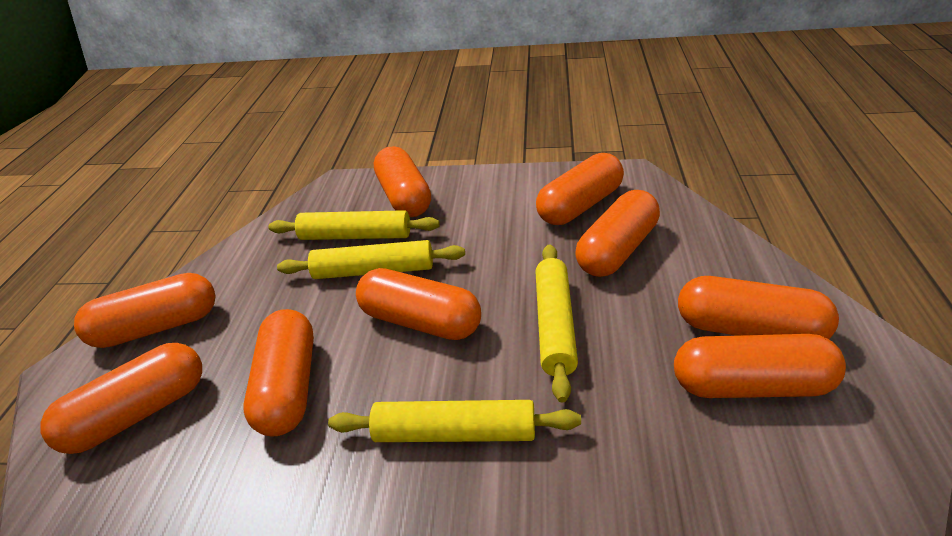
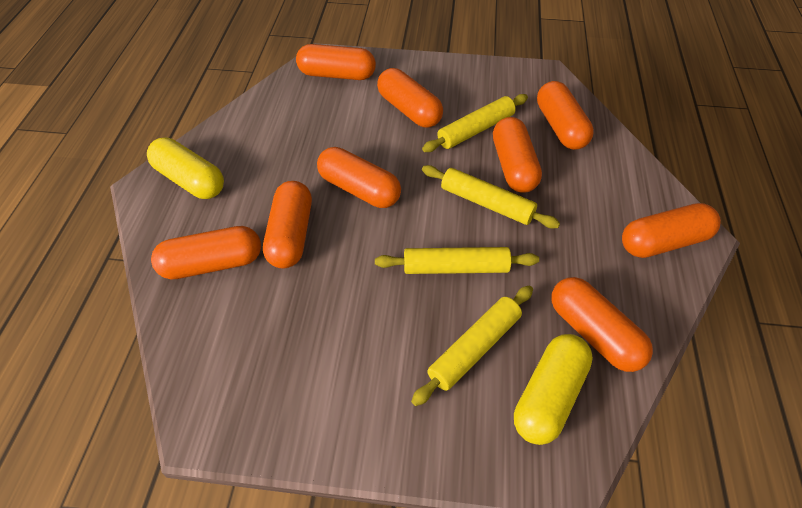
yellow capsule: none = 0 -> [147,137,224,199] [514,334,593,445] = 2

